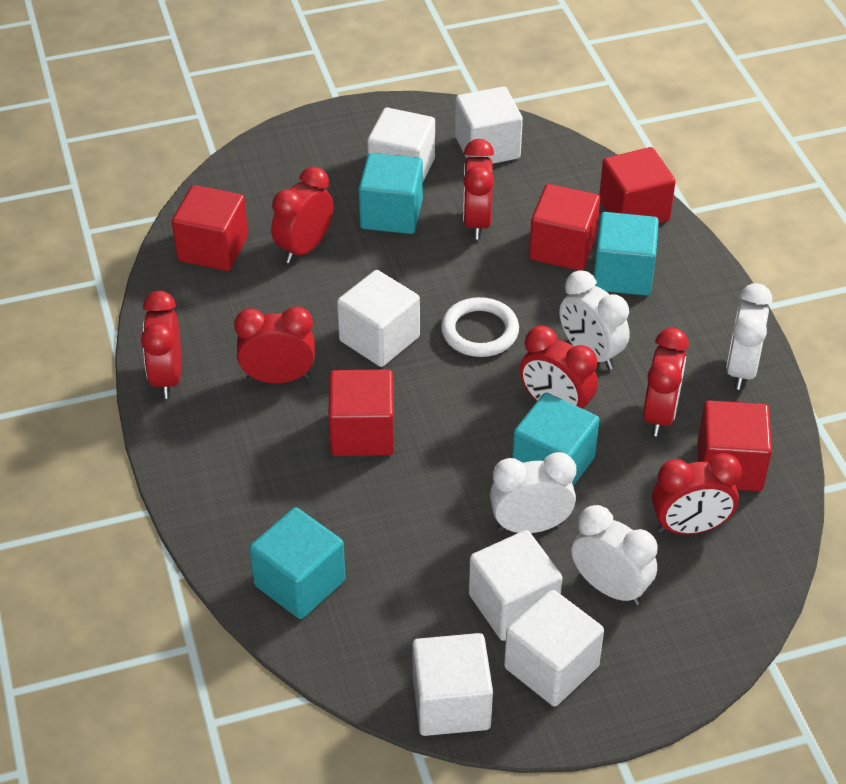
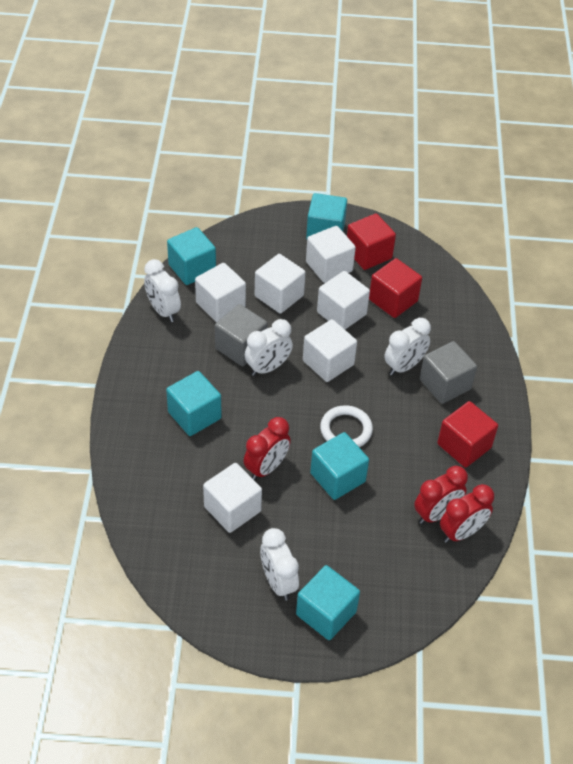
grey cube: none = 0 -> [215,304,268,366] [420,341,477,404] = 2
red clock: [141,291,181,399] [234,306,315,383] [271,166,333,263] [463,139,494,240] [520,326,598,409] [643,328,689,436] [652,453,742,535] = 7 -> [244,417,291,481] [414,466,468,524] [440,484,494,543] = 3
red cube: [172,185,248,271] [328,369,394,456] [529,184,600,271] [599,147,676,223] [697,400,772,491] = 5 -> [347,213,396,270] [369,258,422,318] [437,401,498,468] = 3
turquoise cube: [249,507,346,619] [359,153,423,234] [512,393,599,486] [594,212,659,296] = 4 -> [166,371,222,436] [167,227,216,285] [296,565,360,640] [306,193,347,239] [310,432,369,500] = 5

